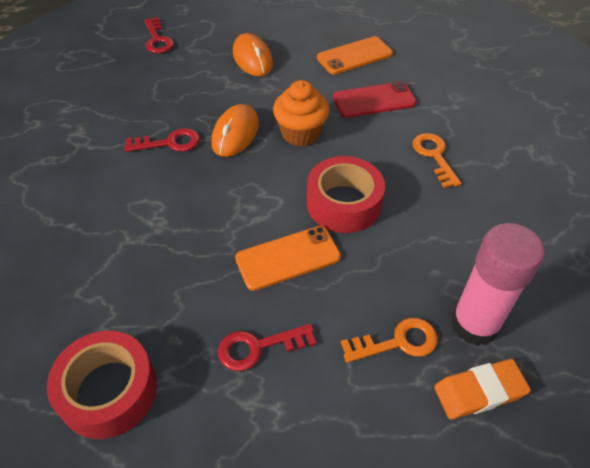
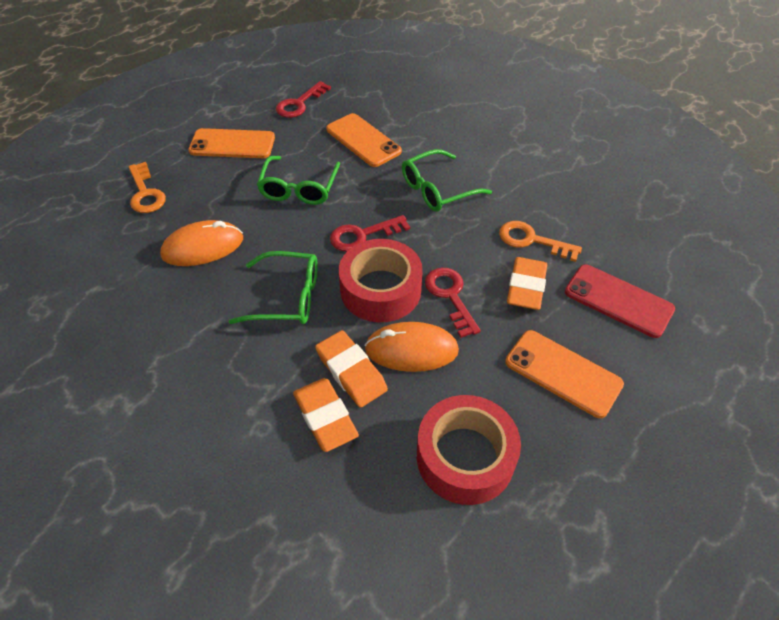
green glasses: none = 0 -> [229,251,318,324] [257,156,340,205] [402,149,492,212] = 3
orange cupcake: [273,80,330,146] = 1 -> none = 0
orange eraser: [434,359,531,419] = 1 -> [293,378,359,452] [315,330,388,408] [507,257,547,310] = 3
orange phone: [235,226,341,291] [317,36,393,75] = 2 -> [188,128,275,158] [326,113,402,167] [505,330,624,418] = 3
pink glue stick: [451,223,545,345] = 1 -> none = 0

